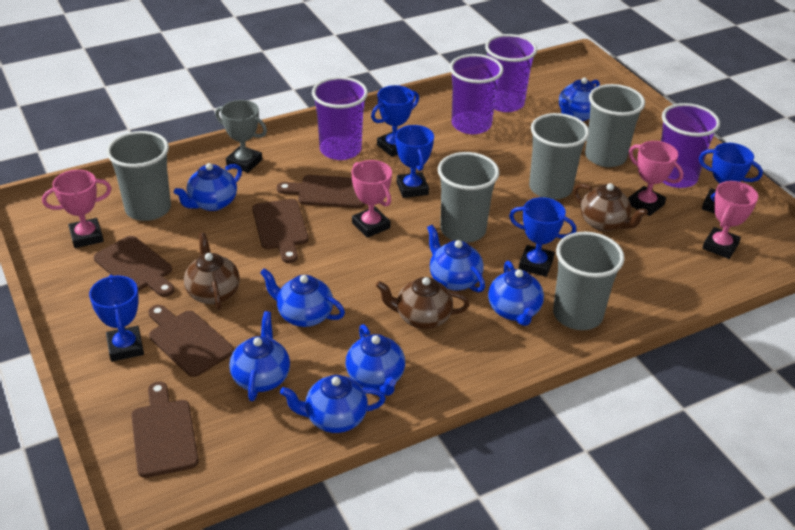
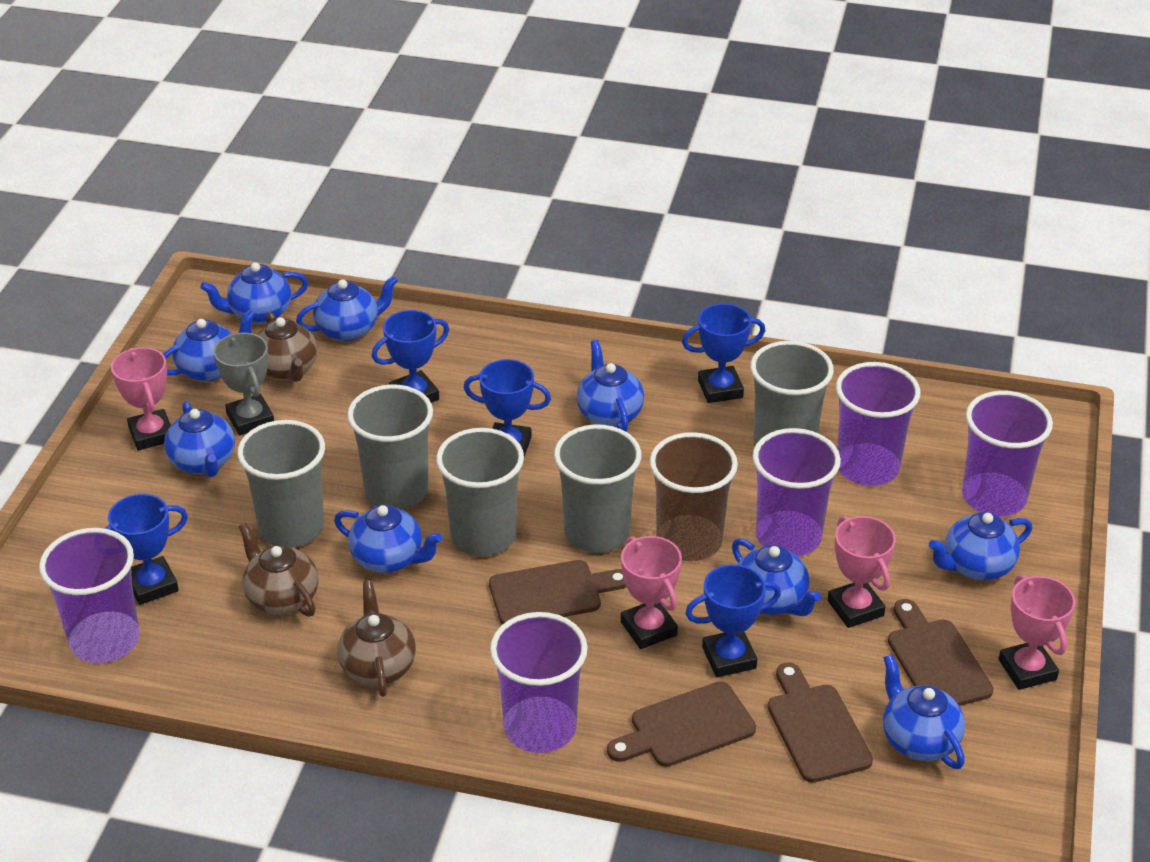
blue teapot: [174,163,242,211] [229,311,290,401] [260,268,345,327] [280,375,386,433] [346,324,405,396] [427,225,485,292] [488,261,544,326] [559,78,600,121] = 8 -> [163,309,256,382] [164,401,235,477] [200,262,308,324] [296,276,398,341] [334,505,442,573] [576,340,644,432] [732,538,821,616] [883,654,965,769] [929,512,1032,581] = 9
brown cup: none = 0 -> [650,432,738,561] = 1
brown cutting board: [94,236,174,297] [131,381,199,478] [149,305,234,377] [252,199,309,263] [277,175,365,208] = 5 -> [489,560,627,625] [607,681,756,767] [768,662,873,783] [888,599,994,706] = 4
purple cup: [312,77,368,160] [450,54,503,134] [485,34,537,112] [661,103,720,188] = 4 -> [39,528,140,663] [490,612,588,753] [752,428,841,556] [836,362,921,486] [962,391,1053,517] = 5

